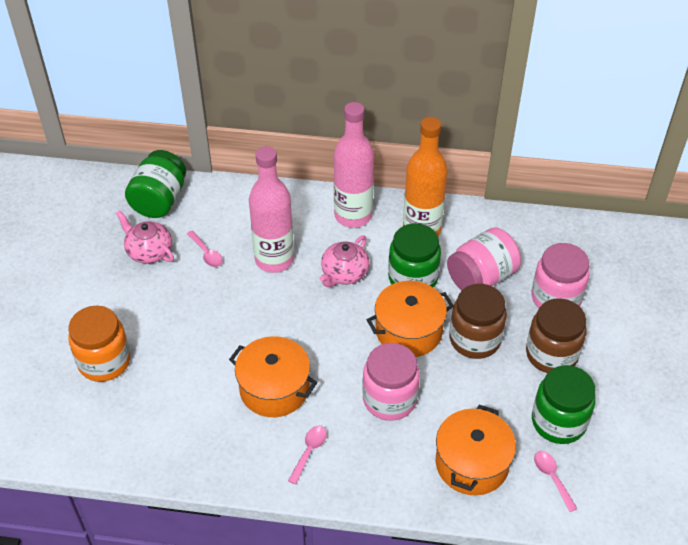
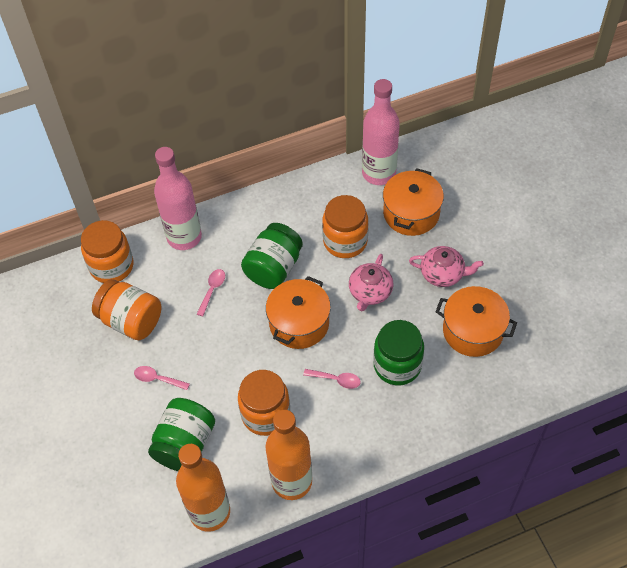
brown jar: [449,284,507,359] [526,298,587,373] = 2 -> none = 0
orange bottle: [403,117,448,236] = 1 -> [176,444,230,532] [265,410,312,500] = 2
orange jar: [68,306,130,382] = 1 -> [81,220,133,283] [92,279,161,340] [238,370,290,436] [322,195,368,258] = 4
pink jar: [362,343,420,421] [447,227,521,291] [532,243,590,308] = 3 -> none = 0

